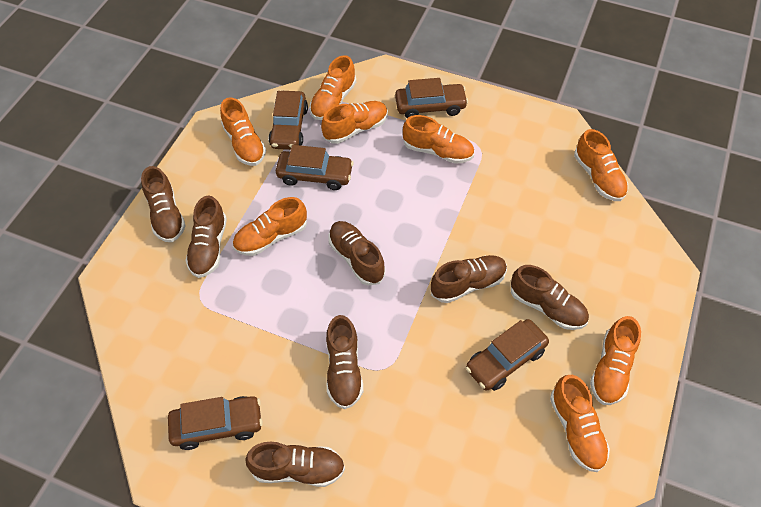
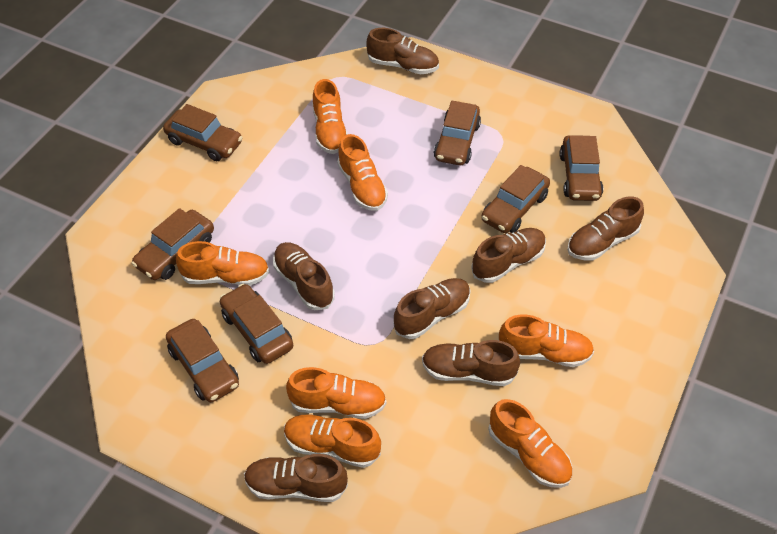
brown car: [168,396,263,450] [268,91,308,150] [276,145,354,190] [395,78,468,118] [466,319,549,391] = 5 -> [131,208,214,280] [163,104,243,161] [166,319,239,402] [220,284,293,364] [434,101,481,165] [481,165,550,233] [559,135,603,201] = 7
orange shoe: [220,97,266,166] [233,197,307,256] [310,55,356,120] [321,101,388,144] [403,115,474,164] [550,375,610,472] [574,129,628,201] [590,316,641,405] = 8 -> [176,241,269,286] [284,414,381,468] [286,367,386,419] [313,79,348,154] [337,134,388,211] [488,399,572,488] [498,315,594,367] = 7

